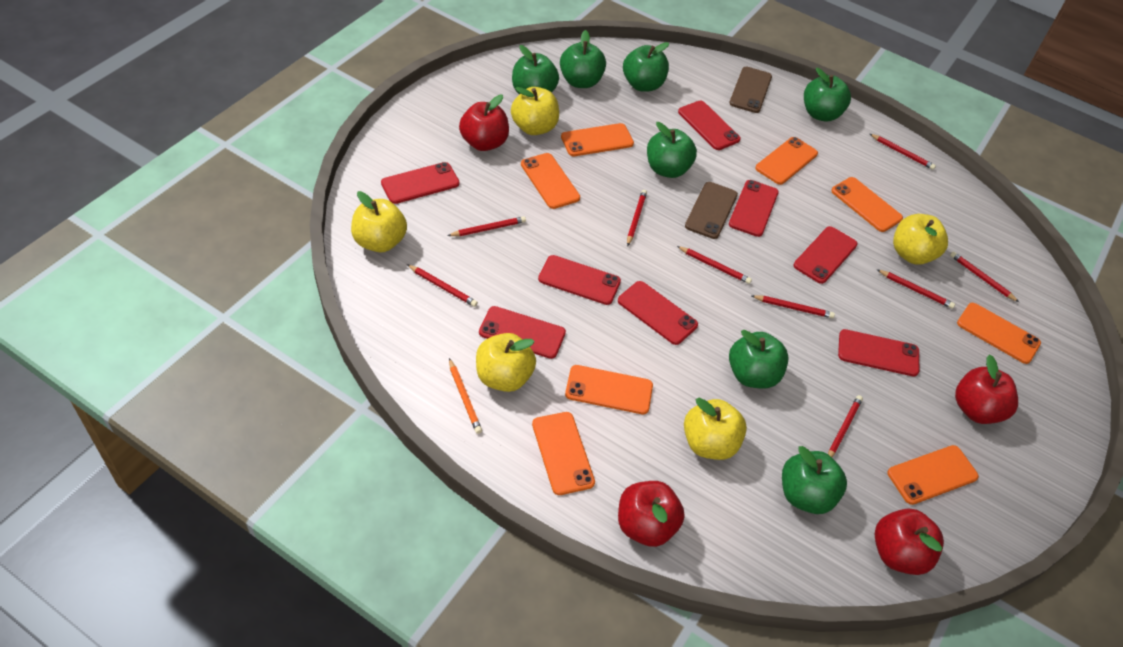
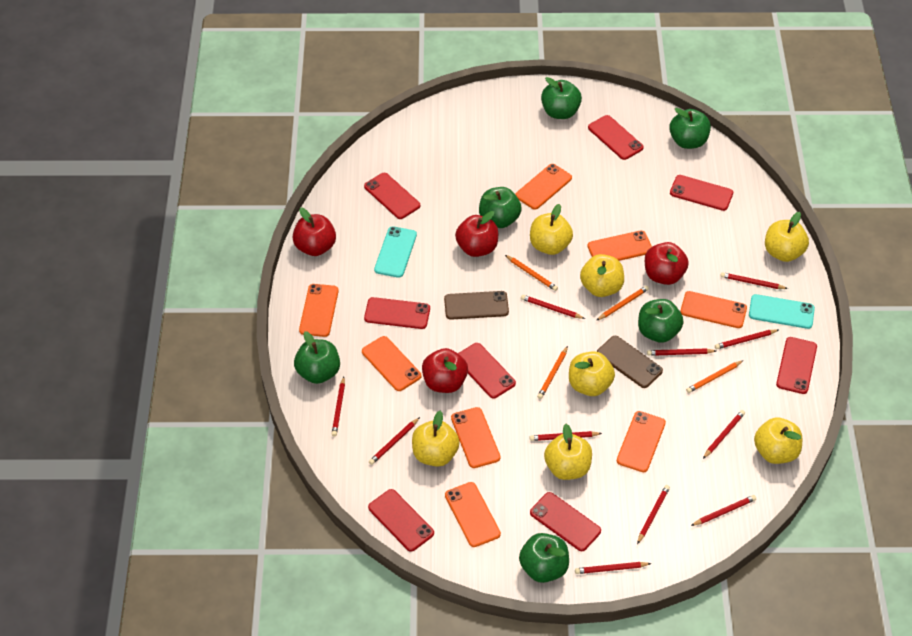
green apple: [512,45,559,94] [560,30,606,88] [623,42,669,92] [647,122,697,178] [729,330,789,389] [782,446,847,514] [804,68,851,122] = 7 -> [294,331,340,384] [479,187,522,228] [519,533,569,583] [541,77,582,119] [638,299,684,343] [669,108,711,149] = 6
orange pencil: [449,358,482,434] = 1 -> [505,255,558,291] [537,346,568,399] [596,286,649,321] [686,360,744,393] = 4
red pencil: [407,264,478,307] [447,216,526,236] [627,190,647,246] [677,246,752,284] [752,295,835,318] [828,395,863,457] [870,134,936,170] [877,269,955,309] [950,251,1019,302] = 9 -> [332,377,345,436] [369,417,420,465] [521,295,585,319] [530,431,602,441] [575,562,651,574] [637,485,670,544] [647,348,716,356] [691,495,756,526] [703,410,745,459] [715,329,778,349] [720,272,788,289] = 11
turquoise phone: none = 0 -> [374,226,417,278] [749,294,815,329] = 2
yellow apple: [351,191,407,252] [476,333,536,392] [511,87,559,135] [684,398,747,460] [893,214,948,265] = 5 -> [412,411,460,467] [530,204,573,255] [544,424,592,480] [569,351,615,396] [580,254,624,297] [754,418,802,464] [765,212,809,262] = 7

